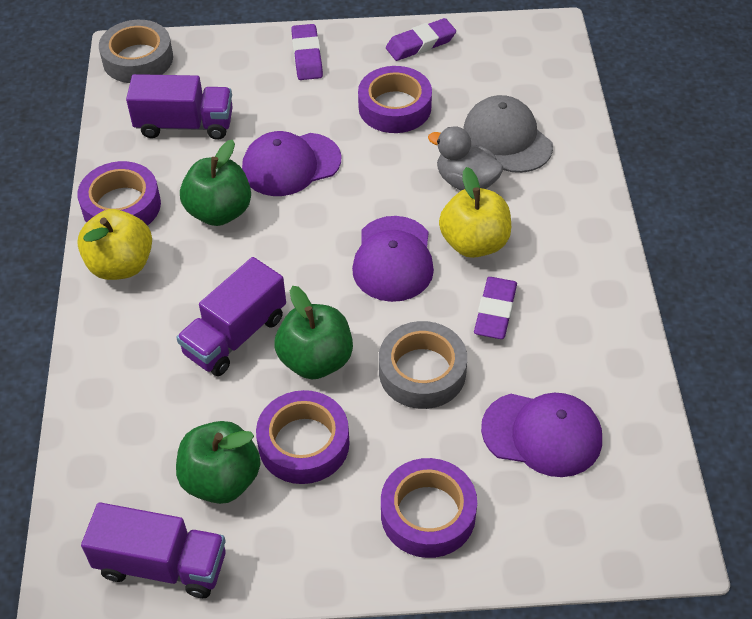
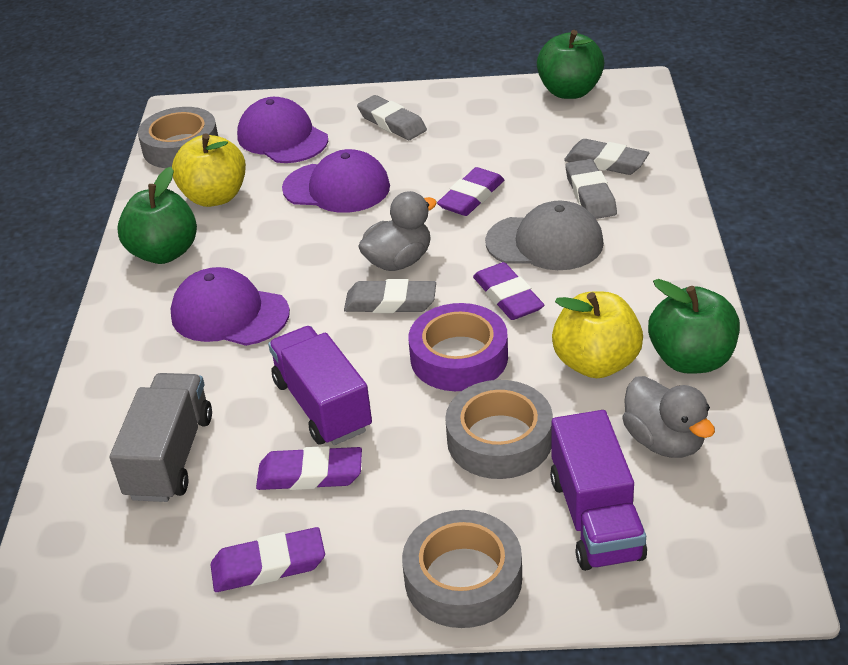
grey duck: [428,126,504,190] = 1 -> [358,191,437,271] [622,376,715,458] = 2
grey eraser: none = 0 -> [344,279,436,313] [357,95,427,140] [564,139,649,175] [565,159,617,219] = 4
grey tape: [99,20,173,83] [379,321,467,409] = 2 -> [138,107,218,168] [402,510,522,628] [445,380,553,479] = 3
grey truck: none = 0 -> [110,373,212,502] = 1
purple eraser: [291,24,323,80] [386,18,456,61] [474,277,517,339] = 3 -> [210,527,325,592] [256,446,362,490] [437,167,504,216] [473,262,544,320] = 4
purple tape: [77,161,161,226] [256,390,349,484] [358,66,432,133] [381,458,477,558] = 4 -> [408,303,508,391] = 1
purple truck: [81,502,226,598] [126,74,233,140] [176,257,286,376] = 3 -> [268,326,372,445] [550,410,647,571] = 2

